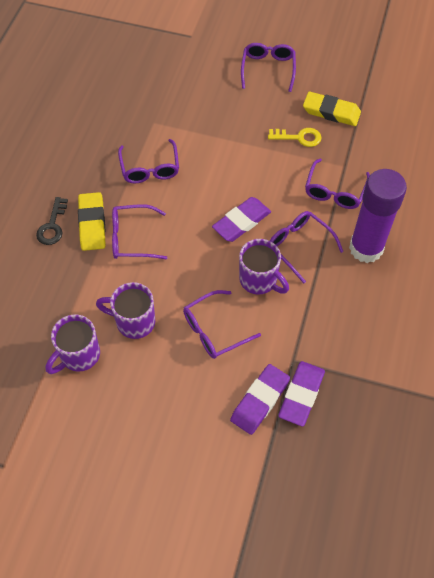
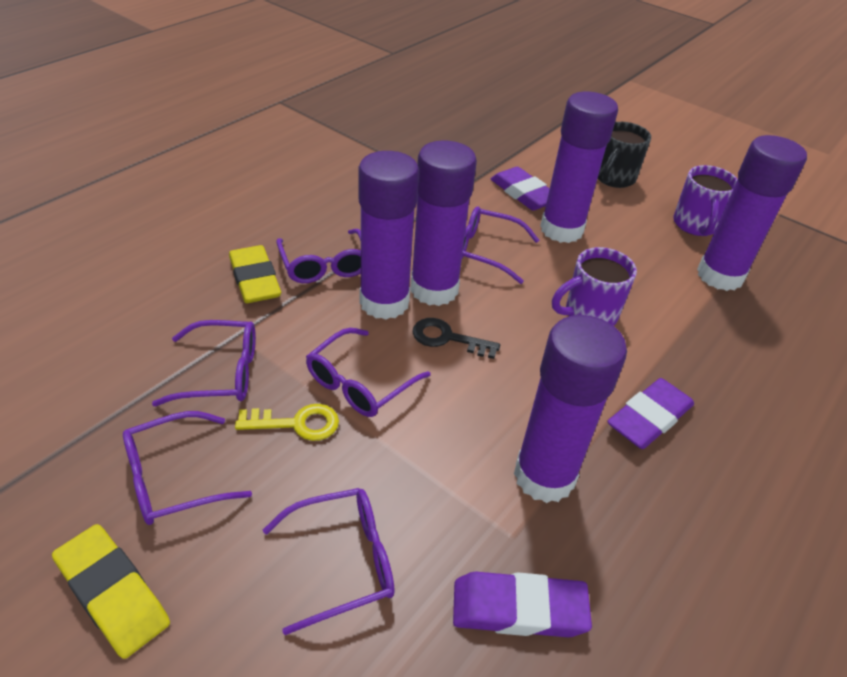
black mug: none = 0 -> [597,122,651,188] = 1
purple glue stick: [349,169,407,263] = 1 -> [358,151,419,320] [410,140,477,306] [514,315,627,503] [540,91,618,243] [697,135,807,291] = 5
purple mug: [45,314,100,374] [96,282,155,339] [239,239,289,294] = 3 -> [552,247,637,326] [673,165,737,236] = 2

